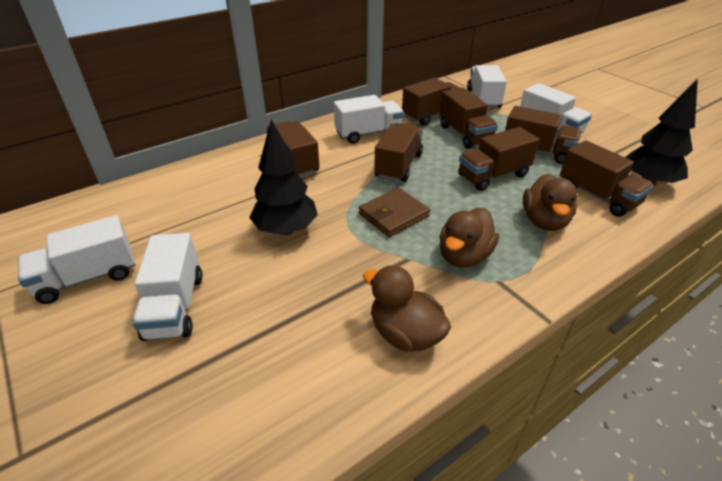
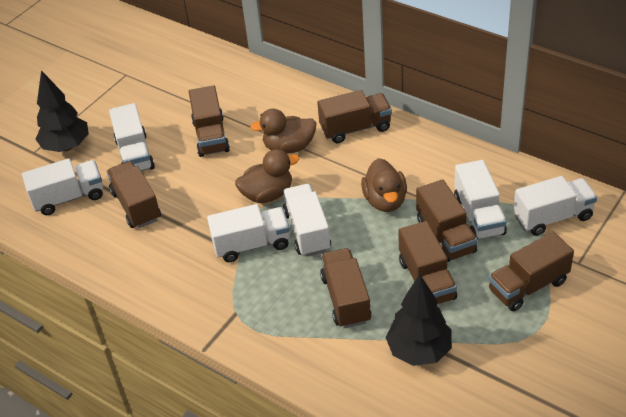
brown wallet: [359,188,430,237] = 1 -> none = 0
white truck: [18,215,135,304] [132,233,202,341] [334,95,404,144] [467,65,507,108] [520,83,592,133] = 5 -> [22,159,103,215] [109,103,155,171] [207,204,290,262] [283,184,331,257] [454,160,507,240] [513,176,597,236] = 6

